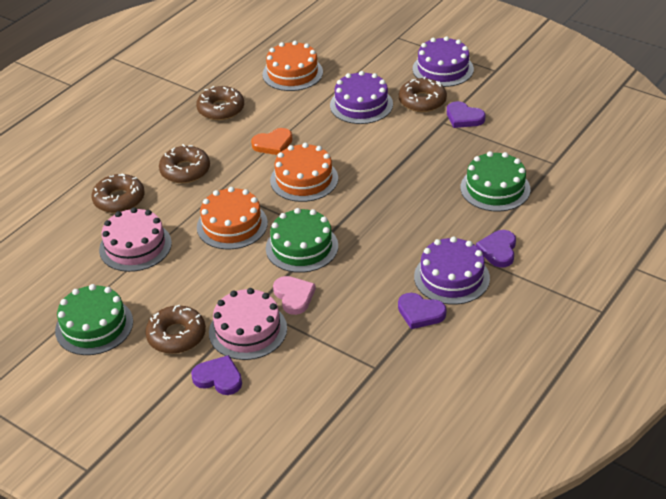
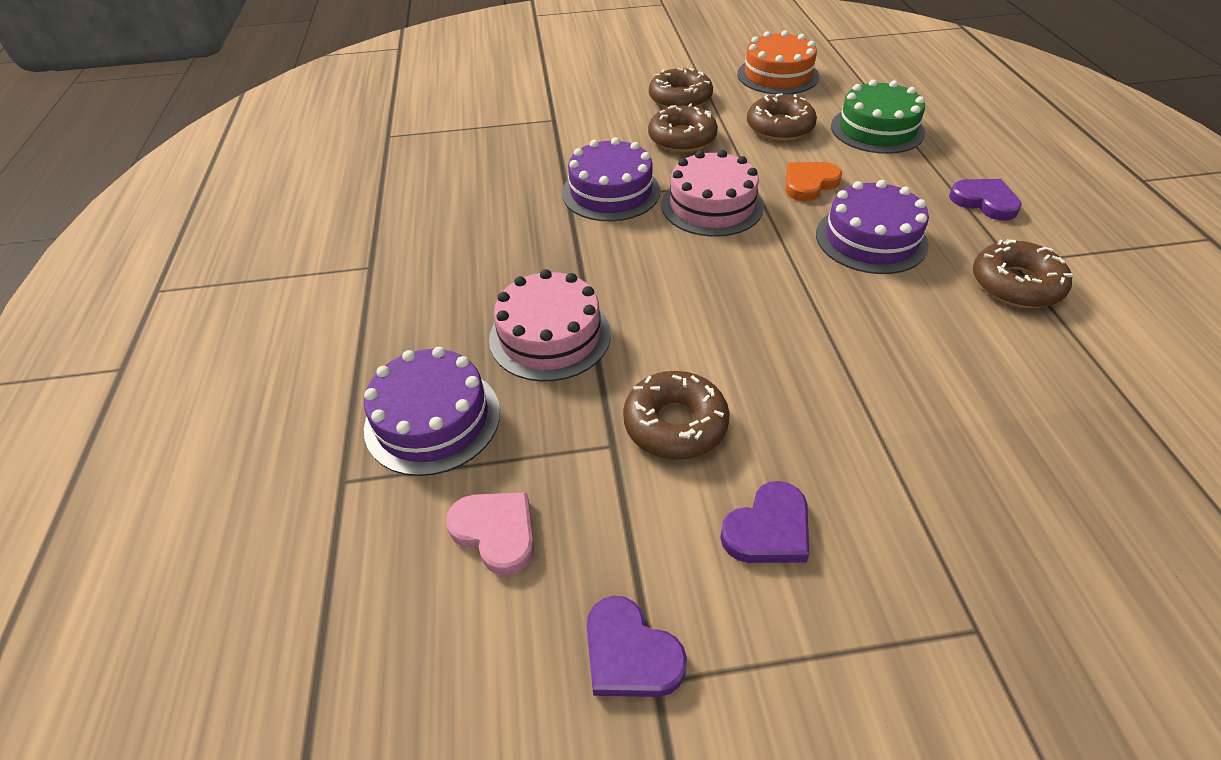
green cake: [55,284,133,355] [266,208,338,273] [461,151,530,212] = 3 -> [831,79,925,154] = 1
orange cake: [197,187,268,249] [262,41,323,91] [270,143,338,202] = 3 -> [737,30,819,95] = 1
purple heart: [191,355,242,395] [398,293,446,329] [447,101,485,128] [476,230,516,267] = 4 -> [587,596,687,697] [720,481,809,563] [949,179,1022,221] = 3

